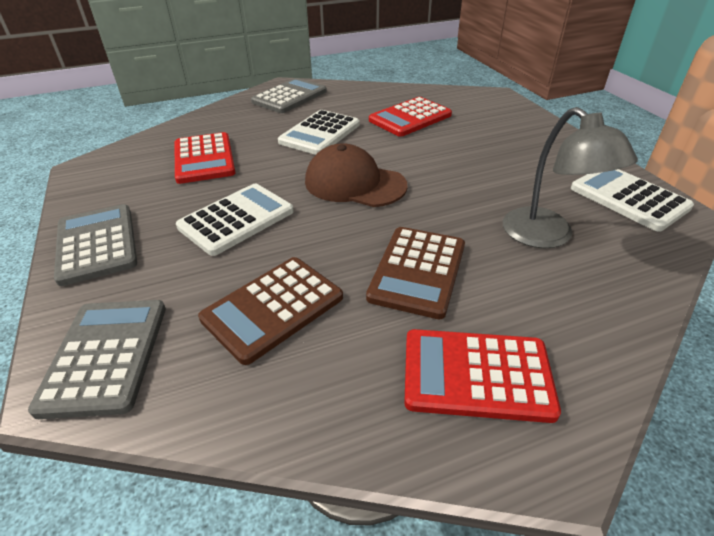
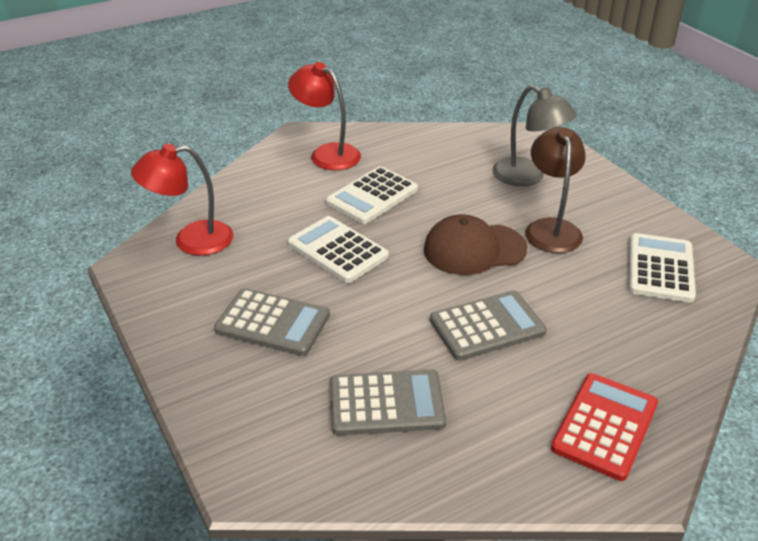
brown calculator: [198,257,343,365] [366,227,465,319] = 2 -> none = 0
brown lamp: none = 0 -> [525,127,586,253] = 1
red calculator: [175,132,235,184] [369,97,452,137] [404,329,561,423] = 3 -> [551,373,658,481] = 1
red lamp: none = 0 -> [131,144,233,256] [288,62,361,170] = 2

